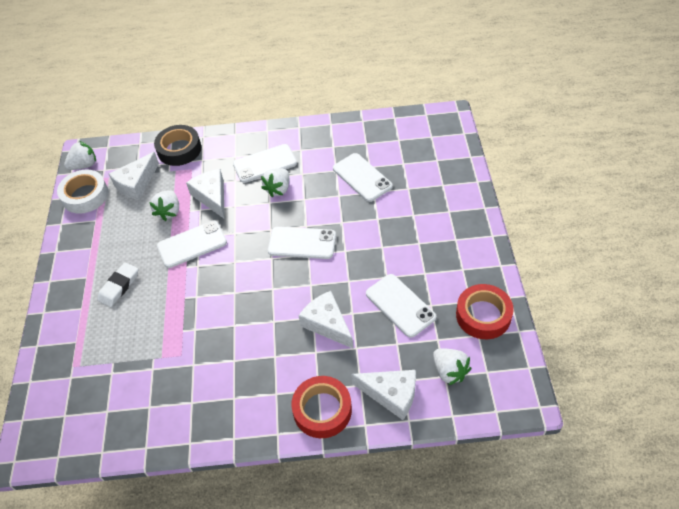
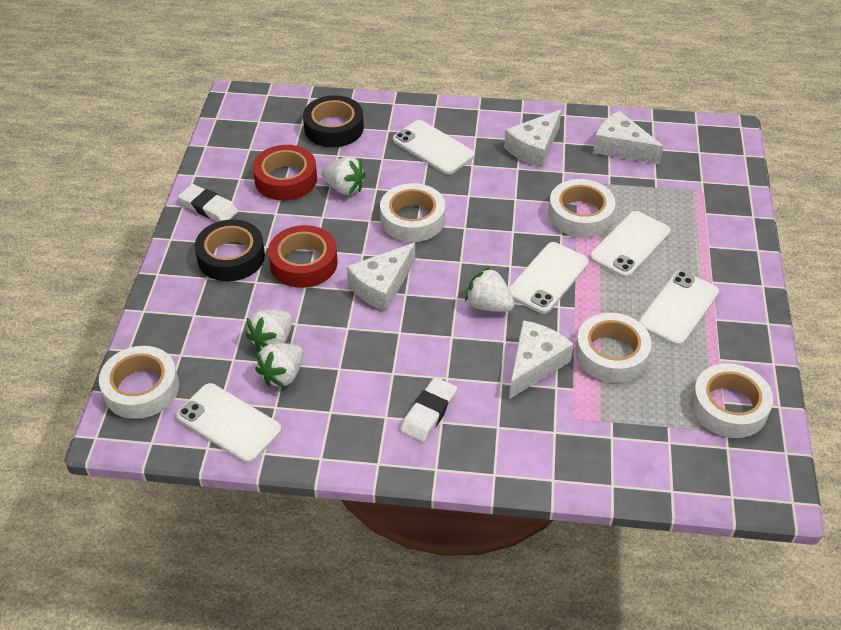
black tape: [154,125,201,166] = 1 -> [195,219,265,281] [303,95,364,147] = 2
white eraser: [97,262,138,307] = 1 -> [178,184,238,222] [401,377,457,442] = 2
white tape: [57,170,108,214] = 1 -> [99,346,179,419] [380,183,445,242] [548,179,616,238] [575,313,652,383] [691,363,773,438] = 5

